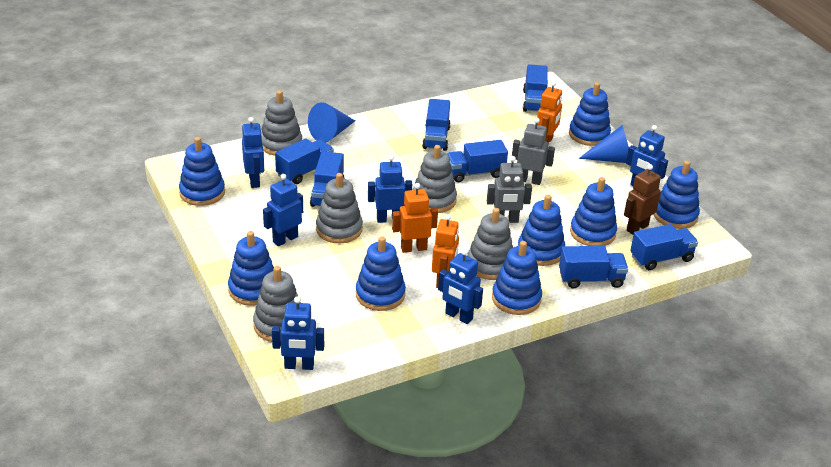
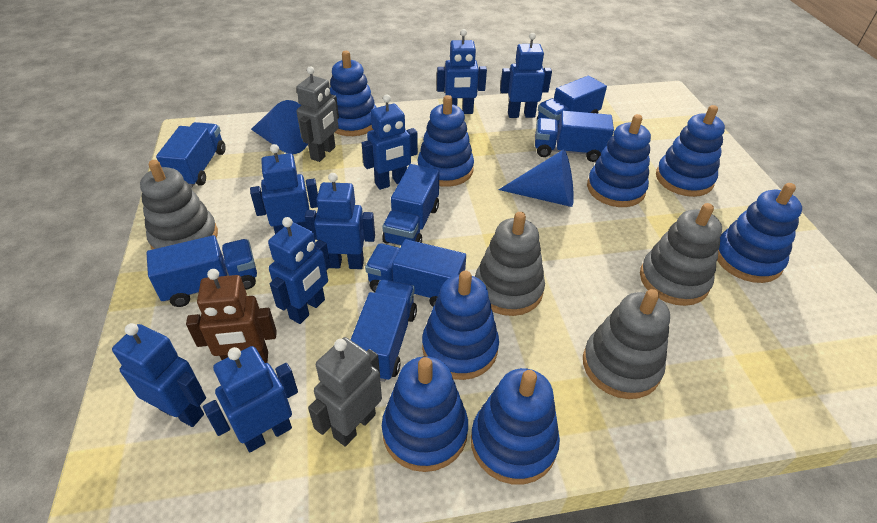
blue robot: [242,117,264,188] [263,174,303,246] [272,296,324,370] [368,155,412,223] [438,249,483,324] [626,125,668,186] = 6 -> [112,323,206,427] [203,346,298,452] [250,144,318,234] [268,217,330,324] [305,173,375,269] [362,94,418,190] [437,29,487,114] [500,33,552,118] = 8
grey stacking toy: [253,266,301,342] [262,90,302,156] [316,173,363,243] [413,145,457,213] [467,208,513,280] = 5 -> [140,160,218,250] [475,212,545,316] [583,289,670,399] [640,203,722,306] = 4
orange robot: [392,183,438,253] [432,214,459,288] [537,81,562,143] = 3 -> none = 0

